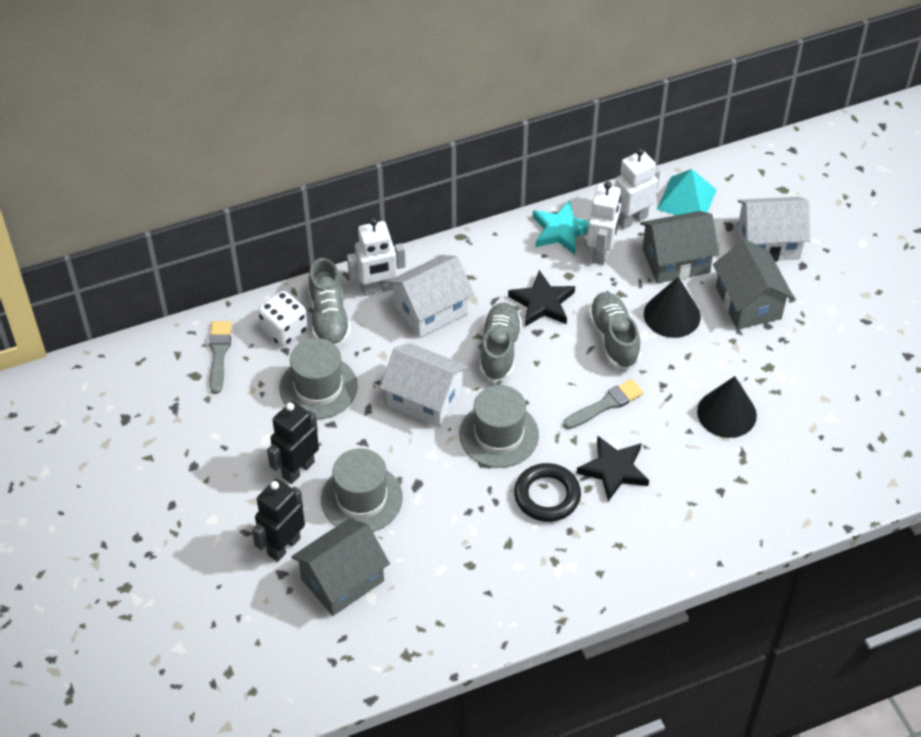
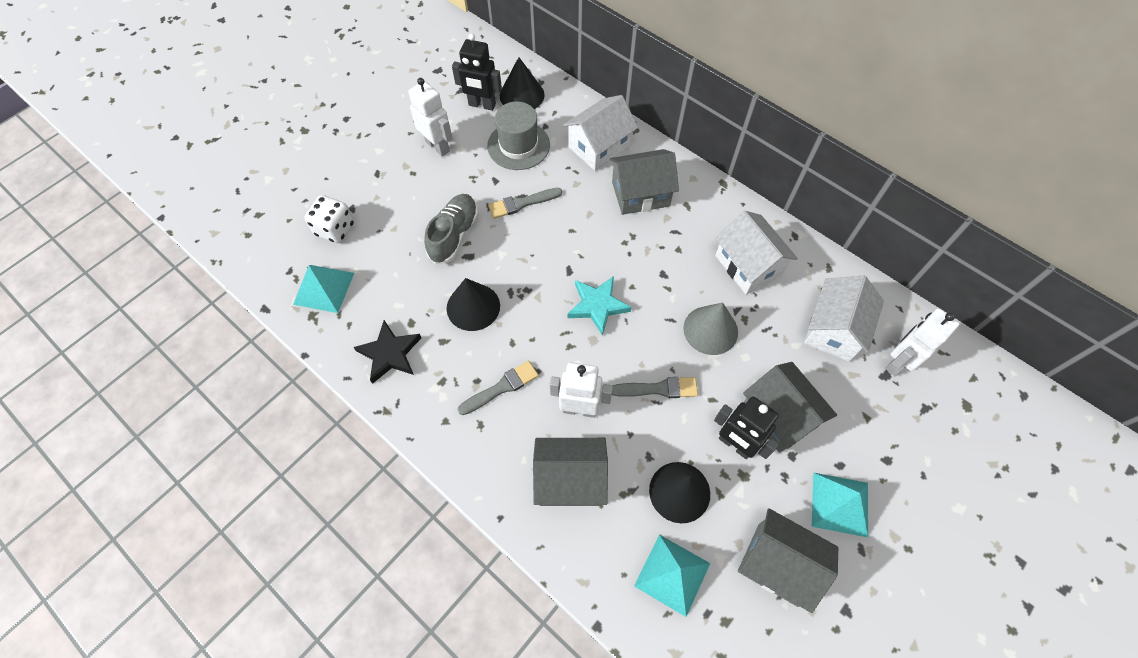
black cone: [644,277,701,338] [697,376,757,438] = 2 -> [447,278,500,331] [500,57,545,109] [649,462,710,523] = 3
black ring: [514,463,581,522] = 1 -> none = 0
black star: [508,270,575,326] [577,436,649,501] = 2 -> [353,320,421,384] = 1
grey brush: [209,321,232,394] [563,379,644,429] = 2 -> [458,361,539,415] [488,188,562,219] [612,377,698,398] = 3
grey cone: none = 0 -> [683,302,738,355] = 1
grey hat: [279,338,358,419] [321,448,403,532] [459,385,539,468] = 3 -> [487,102,550,170] = 1
grey house: [291,518,390,616] [640,211,719,283] [713,239,794,330] = 3 -> [533,438,608,506] [610,149,679,215] [738,508,838,613] [743,362,837,453] = 4
grey shoe: [308,258,351,347] [480,303,522,382] [588,292,641,370] = 3 -> [424,194,478,264] = 1
turquoise pyramid: [657,169,717,215] = 1 -> [293,265,354,313] [634,535,710,617] [812,473,868,537] = 3

